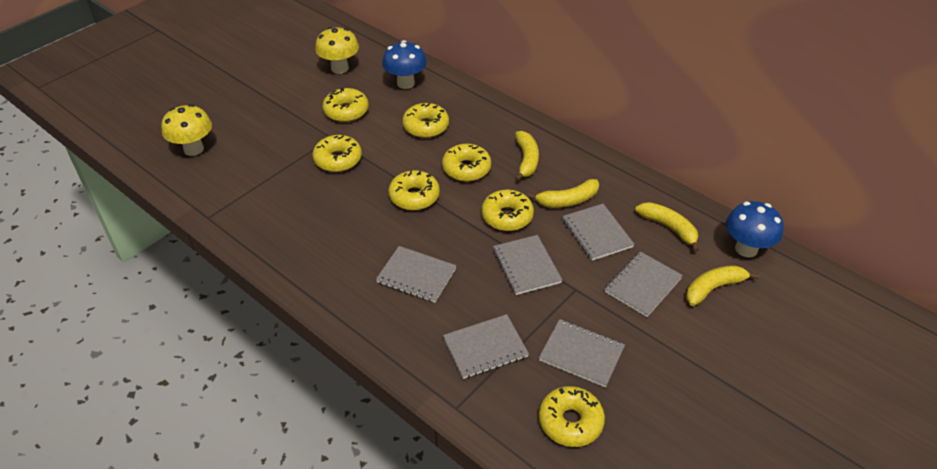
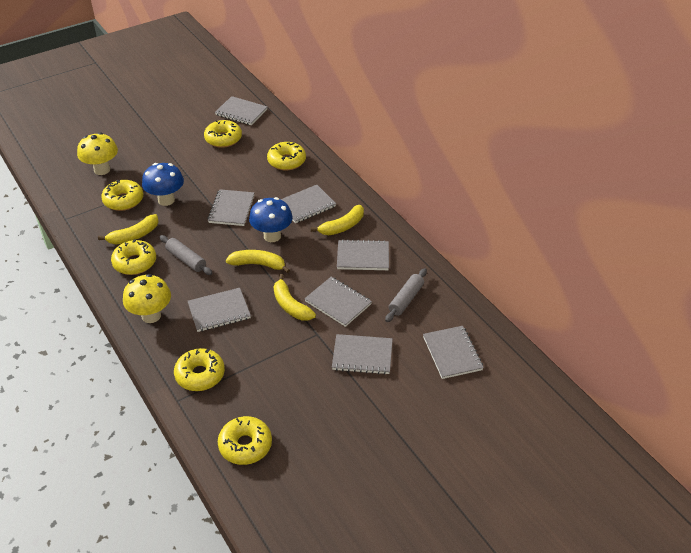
grey notebook: [376,246,457,303] [443,314,529,379] [493,235,562,295] [539,319,625,388] [563,204,634,261] [605,252,683,317] = 6 -> [188,288,251,332] [207,189,254,226] [215,96,268,125] [281,185,336,223] [304,277,372,327] [332,334,393,375] [337,239,389,270] [423,326,484,379] = 8
grey rolling pin: none = 0 -> [160,235,212,275] [385,268,427,322] = 2
yellow donut: [313,135,362,172] [323,87,369,122] [388,170,440,210] [402,103,449,138] [442,144,491,182] [482,190,534,231] [539,386,605,447] = 7 -> [101,180,143,211] [111,239,156,275] [174,348,225,391] [204,120,242,148] [218,416,272,465] [267,142,306,170] = 6

